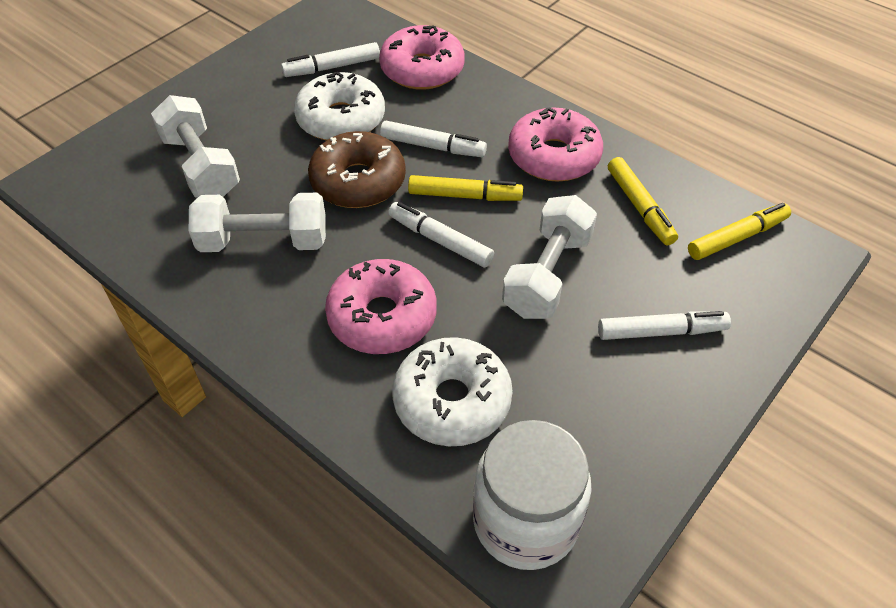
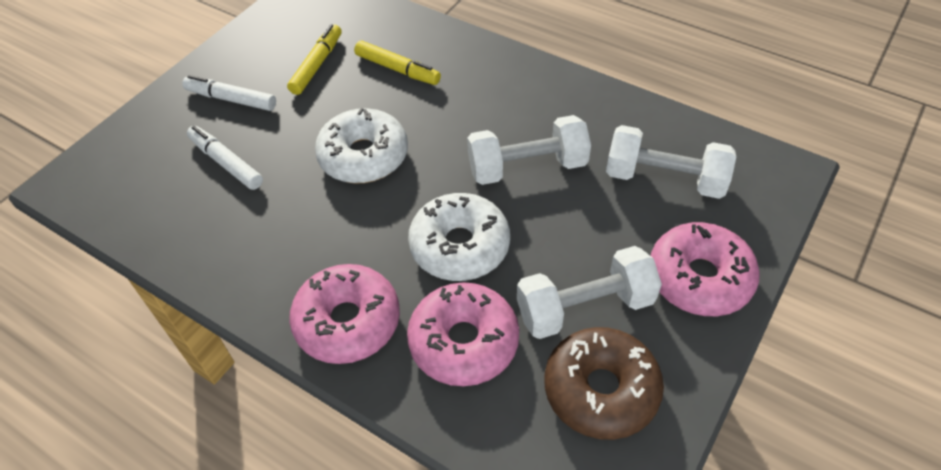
white jar: [473,420,592,570] = 1 -> none = 0
white marker: [281,42,380,77] [380,121,487,157] [388,202,494,268] [598,311,731,340] = 4 -> [182,75,276,111] [187,126,263,190] = 2
yellow marker: [408,175,523,201] [608,157,678,245] [688,203,791,260] = 3 -> [287,24,342,95] [354,41,441,85] = 2

